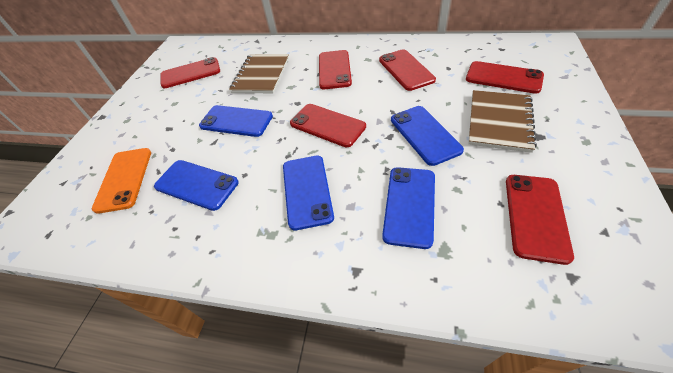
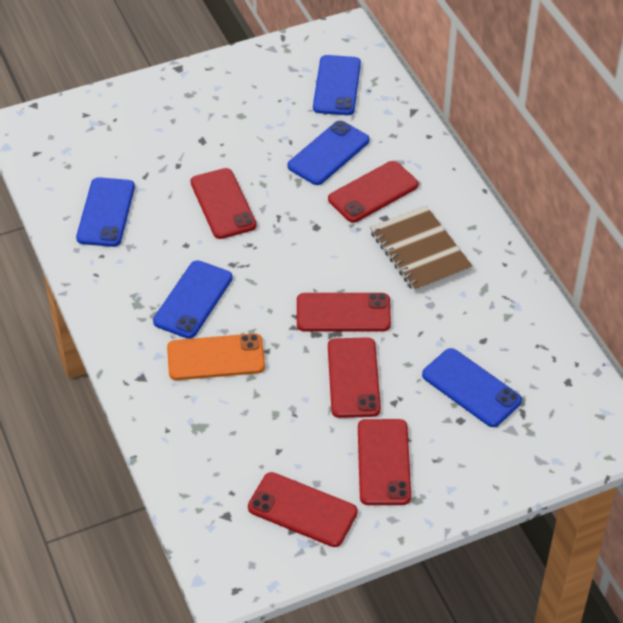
brown notebook: [229,54,289,94] [468,90,537,153] = 2 -> [370,206,472,292] = 1

